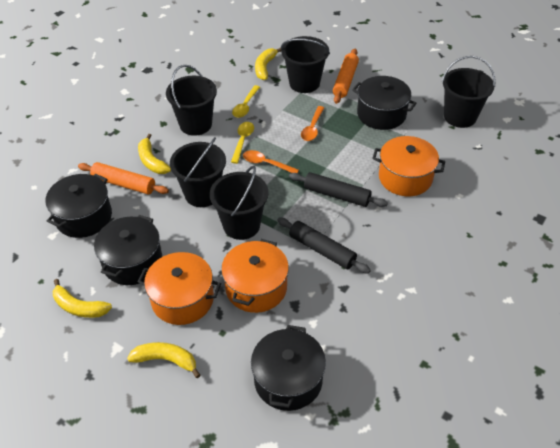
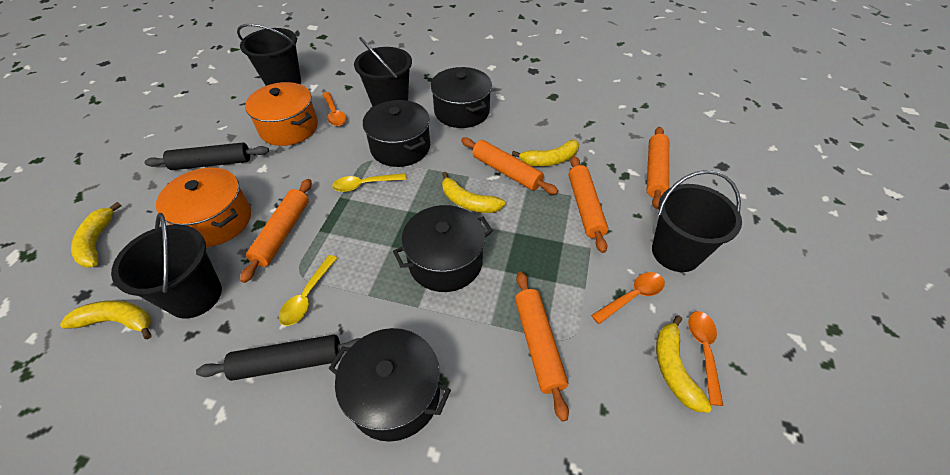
black bucket: [166,65,217,136] [170,137,226,207] [210,166,268,240] [281,36,330,93] [442,56,496,128] = 5 -> [111,213,222,318] [237,24,301,86] [354,37,412,107] [652,170,742,272] = 4
orange pot: [138,252,221,325] [221,239,289,313] [372,136,445,196] = 3 -> [156,167,251,247] [245,82,318,146] = 2
orange rolling pin: [78,162,169,195] [333,49,359,104] = 2 -> [240,179,312,283] [461,137,558,194] [515,271,569,422] [569,156,608,253] [646,127,669,209] = 5
orange spoon: [243,150,299,173] [301,106,324,141] = 2 -> [322,92,347,126] [591,272,665,324] [688,311,723,406] = 3
yellow banana: [53,279,112,318] [127,342,200,378] [138,134,171,174] [255,48,281,80] = 4 -> [60,300,152,339] [71,202,121,268] [442,172,506,213] [512,140,579,166] [656,315,712,413] = 5

